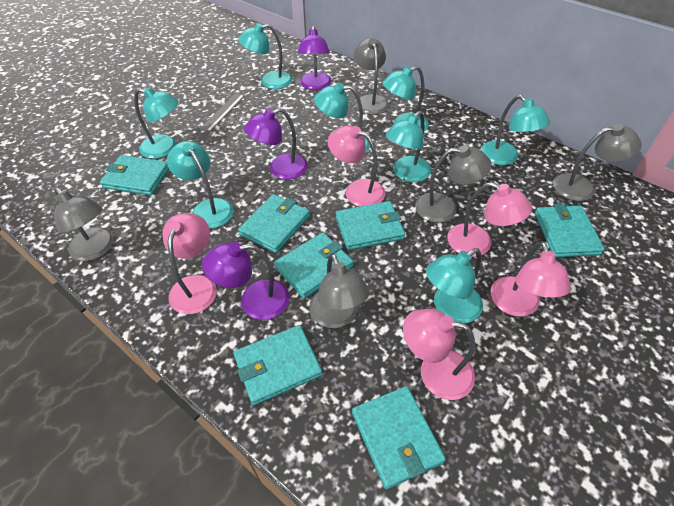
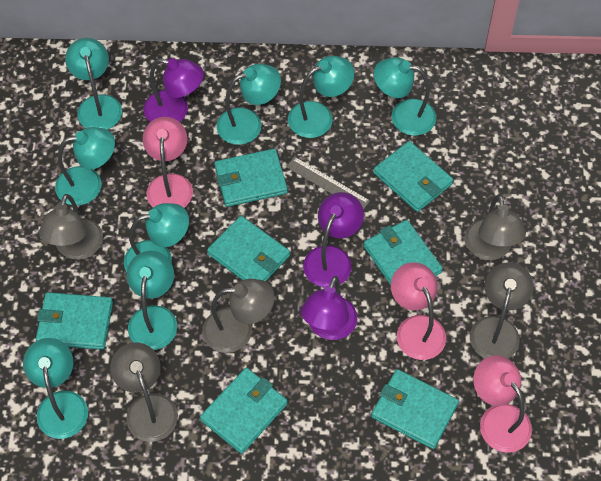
pink lamp: [163,213,217,314] [328,126,385,207] [403,309,475,400] [447,182,532,257] [491,241,571,317] = 5 -> [142,117,193,208] [391,262,446,360] [473,355,532,453] = 3

